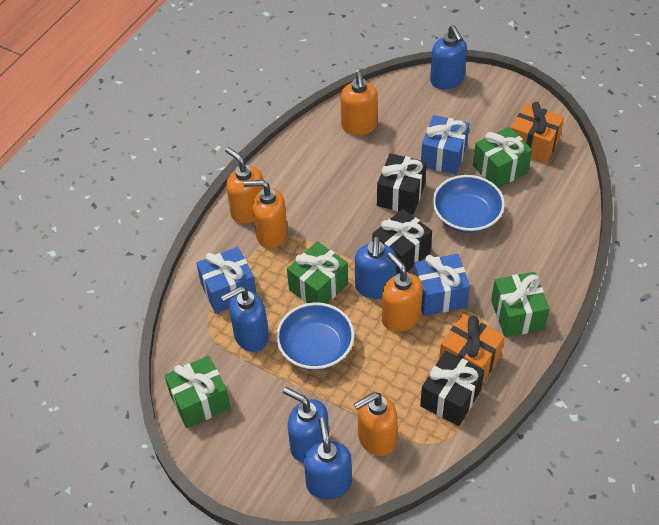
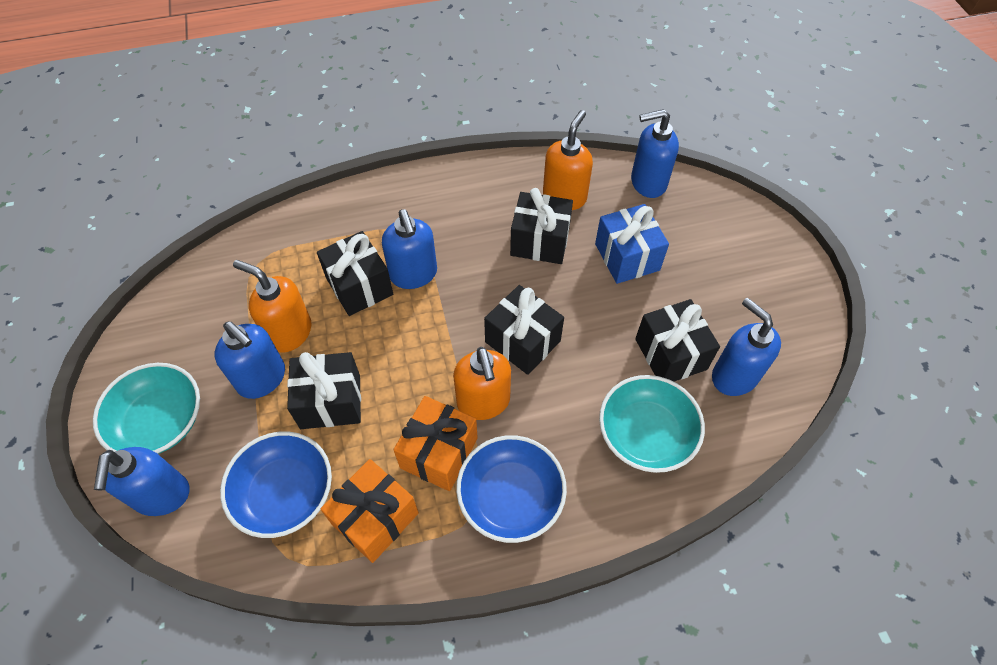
black gift: [372,209,432,274] [377,153,427,215] [420,351,485,426] = 3 -> [287,352,361,429] [317,231,393,316] [484,285,564,375] [510,188,573,264] [635,299,720,382] = 5
blue gift: [196,247,256,313] [414,254,470,316] [421,115,469,175] = 3 -> [595,204,669,284] = 1
green gift: [164,356,231,428] [287,241,348,304] [473,127,532,188] [491,272,550,337] = 4 -> none = 0
orange soap dispenser: [225,147,264,224] [243,180,287,249] [341,72,378,135] [354,392,398,456] [382,252,423,332] = 5 -> [233,260,312,353] [453,347,511,420] [543,110,593,210] = 3
turquoise bowl: none = 0 -> [93,363,200,454] [599,375,705,473] = 2

